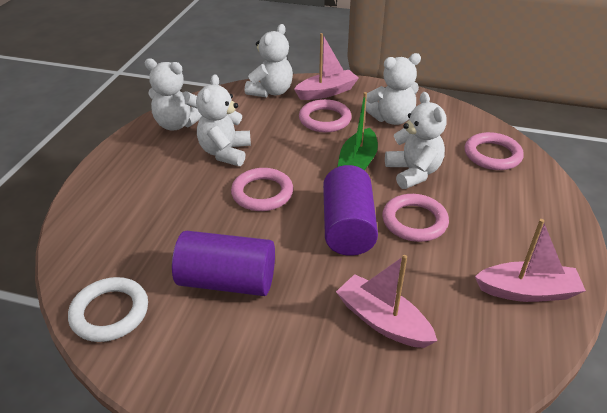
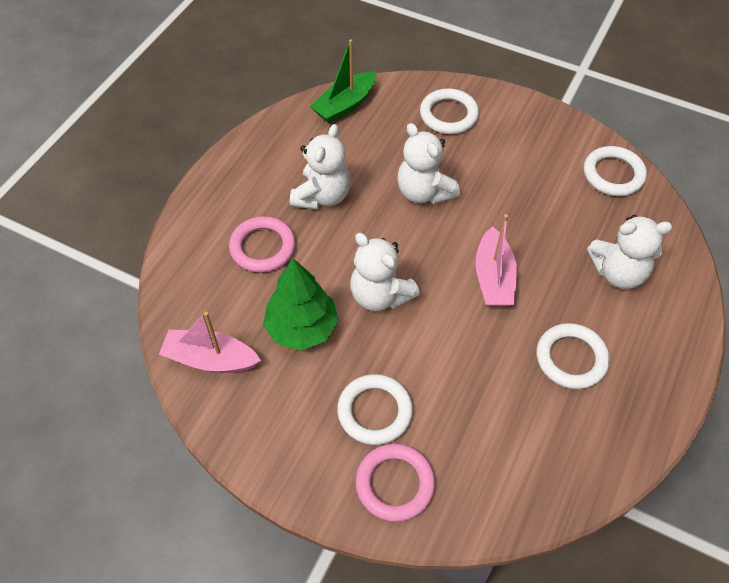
green tree: none = 0 -> [263,258,339,351] = 1
pink boat: [294,33,359,100] [336,255,437,348] [475,219,586,302] = 3 -> [159,312,261,373] [476,214,517,307] = 2
pink ring: [231,168,293,211] [299,99,351,132] [382,194,449,242] [465,132,524,170] = 4 -> [229,216,296,273] [355,444,435,522] = 2
purple cylinder: [172,231,275,296] [323,165,378,256] = 2 -> none = 0
white ring: [68,277,148,342] = 1 -> [337,374,413,445] [420,88,479,134] [536,323,610,389] [584,146,647,196] = 4
white teddy bear: [144,58,202,131] [196,74,251,166] [245,24,293,98] [366,53,421,125] [385,92,447,189] = 5 -> [290,124,351,210] [350,233,420,311] [397,123,460,204] [587,215,672,289] = 4

